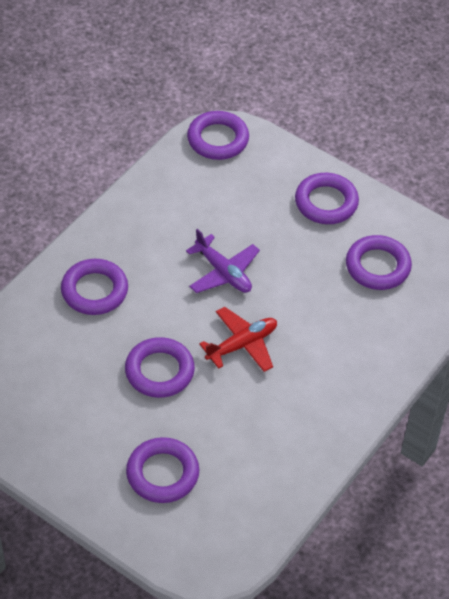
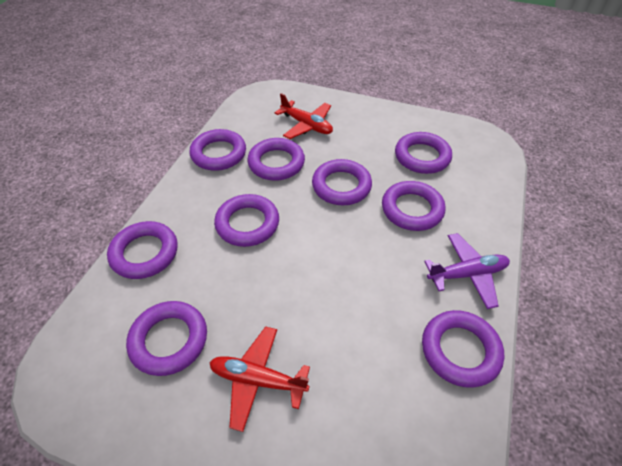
purple ring: [61,259,128,315] [125,337,195,398] [126,437,199,503] [187,111,249,160] [295,173,359,224] [346,235,412,290] = 6 -> [107,221,177,279] [126,301,207,376] [189,129,246,171] [214,194,279,247] [247,138,305,181] [312,159,372,205] [382,181,446,231] [395,132,452,174] [422,310,504,388] = 9
red plane: [199,307,277,372] = 1 -> [210,326,310,432] [275,93,333,139] = 2

